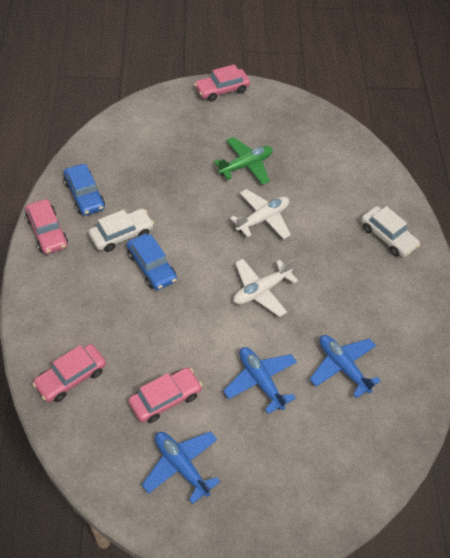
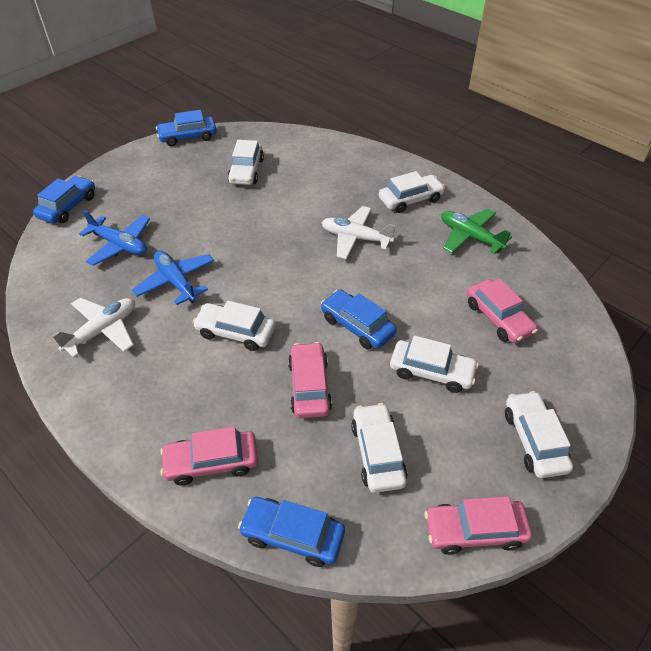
blue car: [64,164,105,216] [127,233,177,290] = 2 -> [33,176,95,223] [156,110,217,146] [238,497,345,567] [321,290,397,349] = 4
blue plane: [142,431,220,504] [223,347,297,414] [310,335,381,398] = 3 -> [79,210,150,266] [132,251,214,305] = 2
white car: [89,209,154,252] [361,206,420,257] = 2 -> [192,301,276,351] [228,140,264,185] [351,403,407,493] [379,171,446,213] [390,336,479,393] [505,391,573,478] = 6

